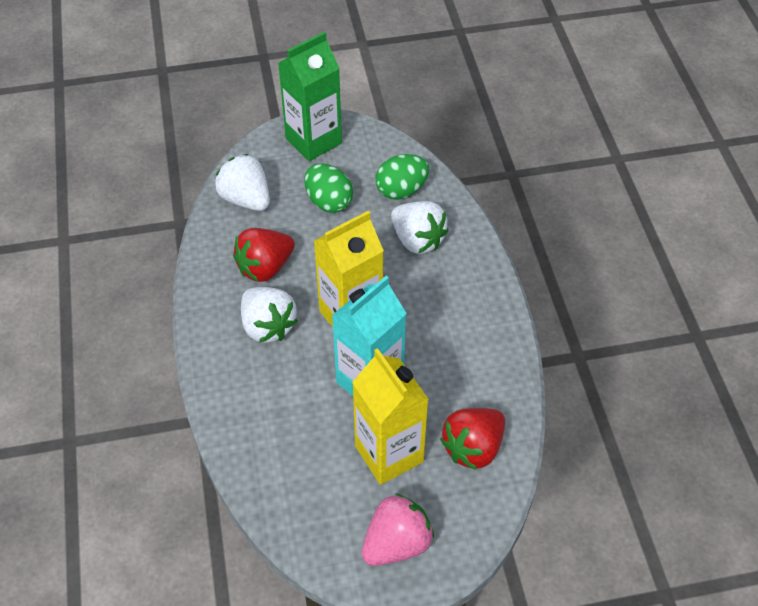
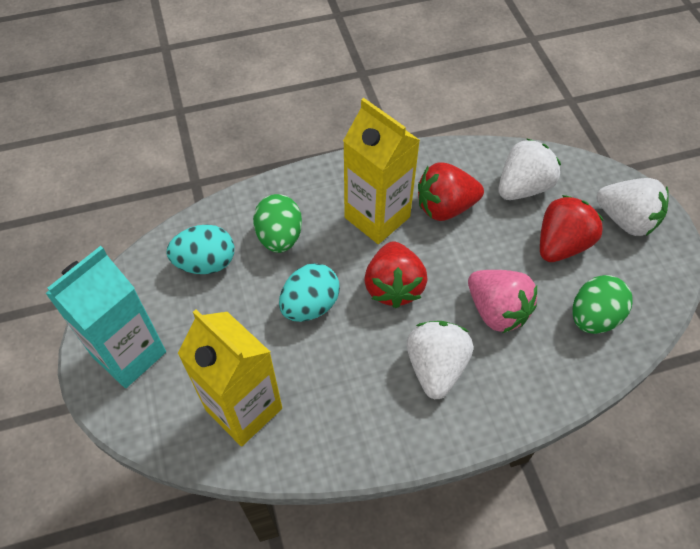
green carton: [278,32,342,161] = 1 -> none = 0
red strawberry: [233,228,295,282] [440,408,505,470] = 2 -> [364,241,428,308] [418,162,484,221] [540,195,604,262] = 3
turquoise egg: none = 0 -> [167,225,235,274] [279,263,340,322] = 2

